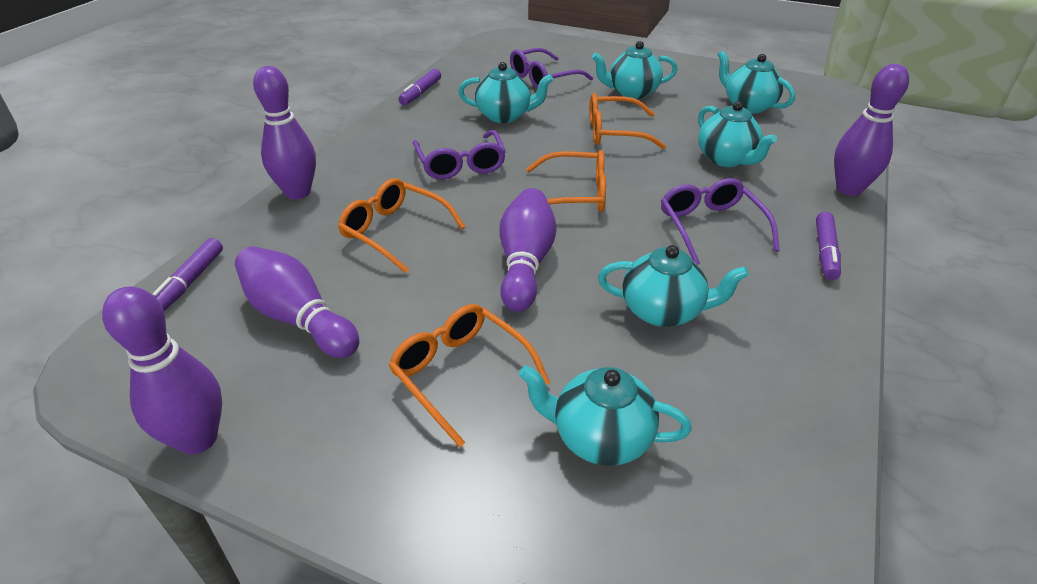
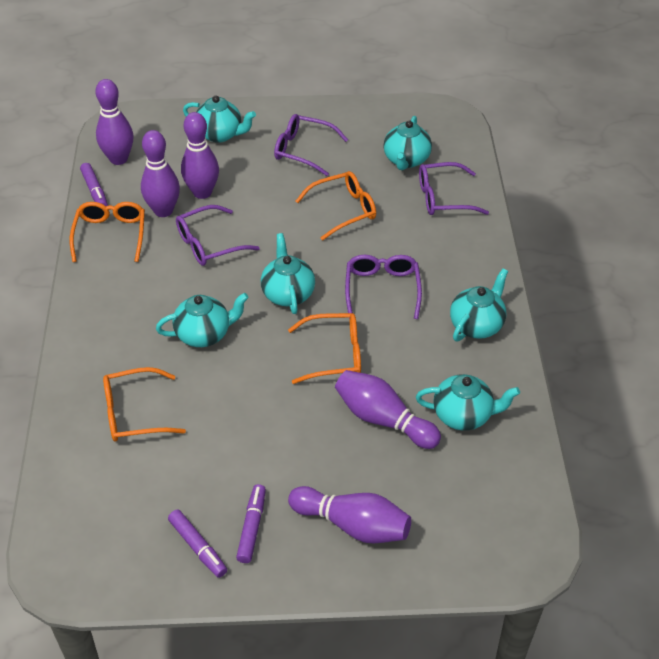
purple glasses: [413,130,506,180] [510,48,593,88] [661,178,780,265] = 3 -> [176,205,260,266] [274,114,348,176] [345,255,422,319] [419,162,489,215] = 4

